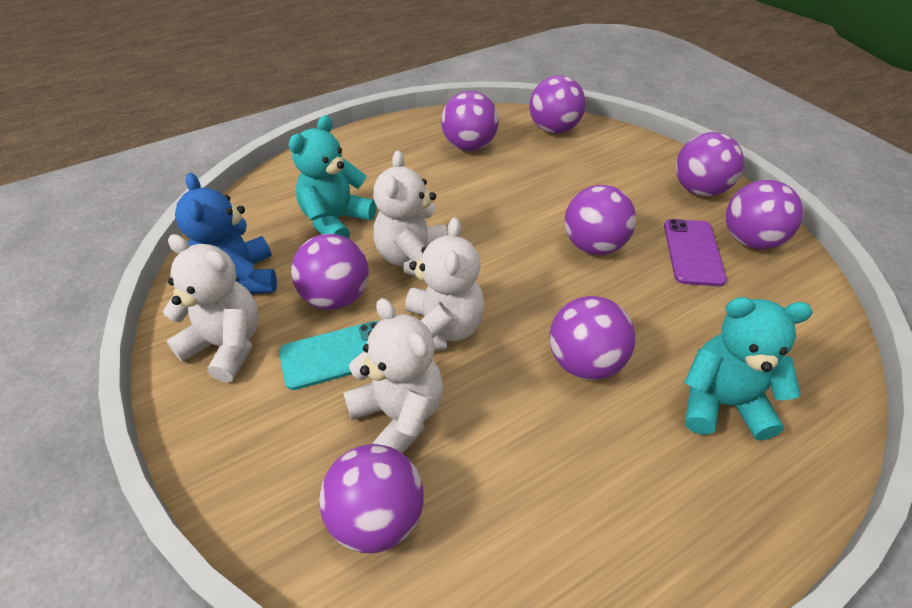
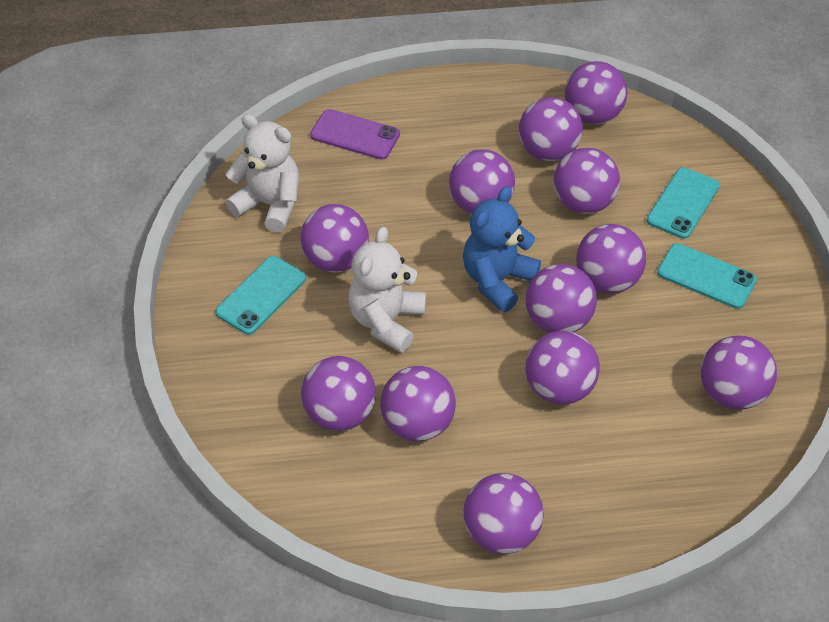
purple ball: [291,234,369,310] [319,444,424,553] [441,91,499,151] [529,75,586,134] [549,296,636,380] [565,185,636,255] [676,132,744,197] [726,180,803,249] = 8 -> [300,204,369,273] [301,356,376,431] [380,366,456,441] [449,149,515,214] [463,473,544,554] [519,97,583,161] [526,264,597,333] [526,331,600,404] [553,148,620,214] [565,61,628,124] [576,224,646,293] [701,335,777,410] = 12
turquoise phone: [279,321,379,390] = 1 -> [215,256,306,335] [646,167,720,239] [657,243,757,309] = 3
turquoise teddy bear: [289,115,377,239] [684,297,813,440] = 2 -> none = 0
white teddy bear: [163,234,259,383] [343,298,443,454] [373,151,448,276] [405,218,485,351] = 4 -> [225,114,299,233] [348,227,426,353] = 2

